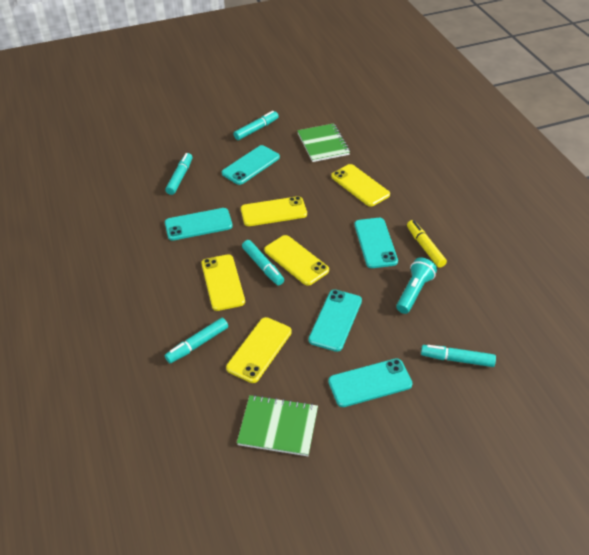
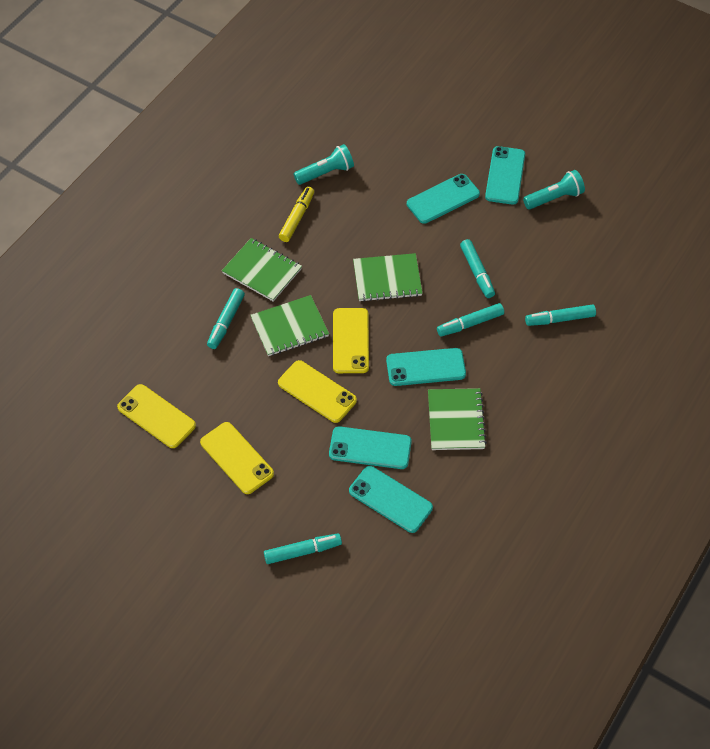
green notebook: [237,395,318,456] [297,123,350,162] = 2 -> [222,238,302,302] [250,295,329,356] [353,253,422,302] [428,388,487,450] = 4
turquoise flashlight: [396,257,437,314] = 1 -> [293,144,354,185] [523,170,585,209] = 2
yellow phone: [201,254,245,311] [226,317,292,383] [241,196,307,226] [264,235,329,286] [331,164,390,207] = 5 -> [117,384,196,448] [200,422,274,494] [278,360,357,423] [333,308,369,373] = 4

